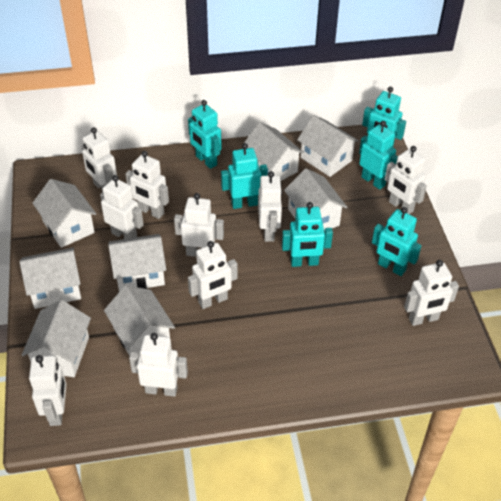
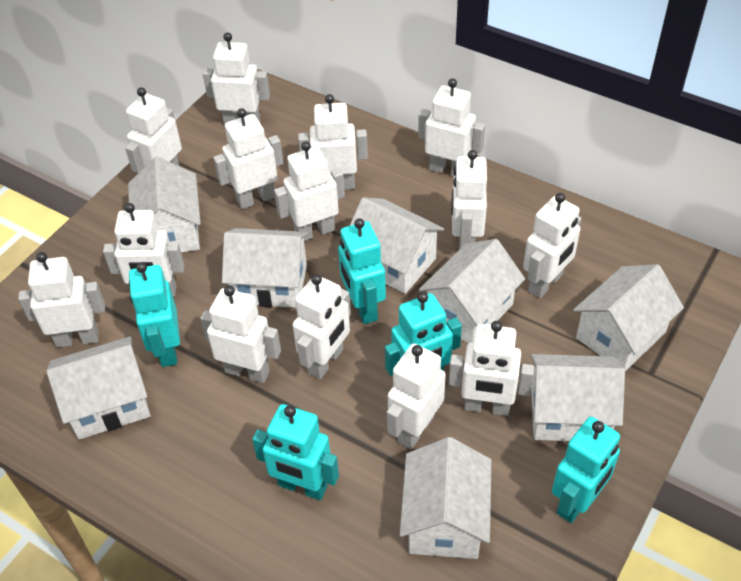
turquoise robot: [188,100,222,169] [221,143,268,209] [282,202,333,267] [359,121,398,190] [362,87,406,147] [372,207,421,276] = 6 -> [129,262,180,367] [252,404,339,500] [338,218,386,324] [385,292,462,376] [552,417,620,523] = 5
white robot: [29,355,66,426] [82,127,117,192] [100,175,144,239] [126,151,169,219] [129,333,188,397] [174,193,224,257] [188,241,237,309] [258,171,282,242] [385,146,427,214] [404,260,459,326] = 10 -> [18,252,105,348] [103,203,184,297] [125,87,182,173] [200,285,281,383] [203,32,270,126] [213,108,283,209] [274,141,345,241] [293,274,351,379] [298,94,368,190] [387,344,446,449] [418,78,485,176] [449,321,534,416] [452,150,487,249] [523,193,581,298] = 14

